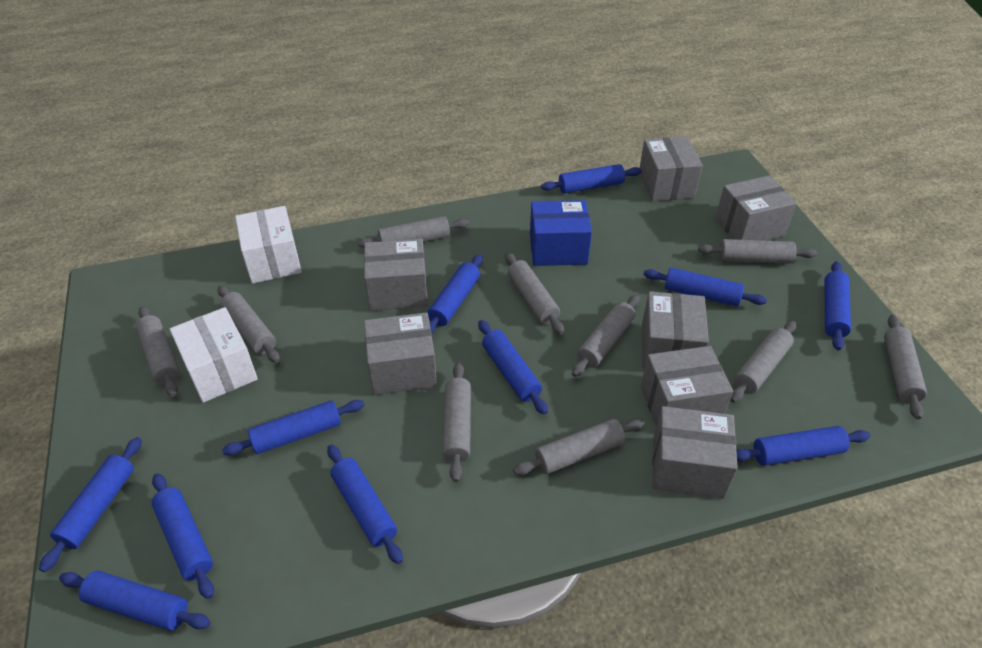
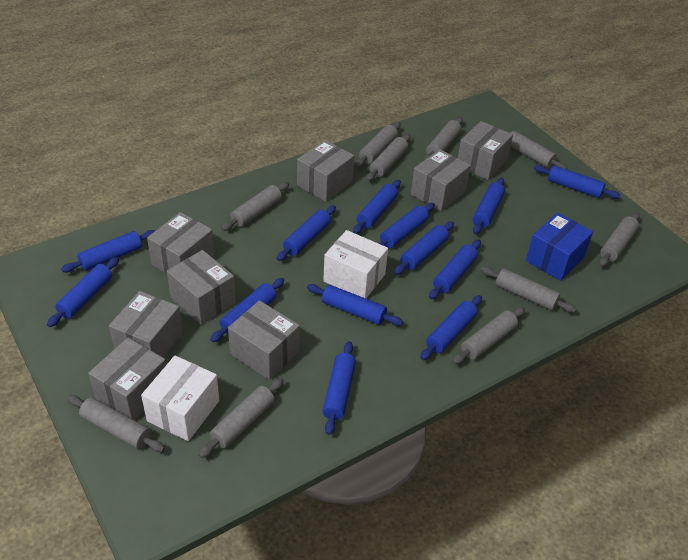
blue rolling pin: [39,437,142,572] [59,571,211,631] [151,473,214,599] [222,400,364,456] [327,444,403,564] [427,254,483,334] [478,320,548,415] [541,164,642,193] [643,268,767,306] [736,426,870,466] [824,261,851,350] = 11 -> [47,257,119,327] [61,230,155,272] [210,278,284,342] [277,205,336,261] [307,284,403,326] [323,341,356,435] [353,180,401,234] [378,203,435,248] [394,221,454,275] [420,295,482,360] [429,240,481,299] [473,178,505,234] [534,165,620,199] = 13
grey box: [364,239,428,311] [364,312,437,395] [640,136,703,201] [641,346,733,426] [642,291,709,369] [652,406,738,499] [715,175,797,241] = 7 -> [88,337,166,420] [109,291,183,358] [147,212,215,274] [167,250,236,325] [228,300,300,380] [297,140,354,202] [411,149,471,211] [458,121,513,180] = 8

